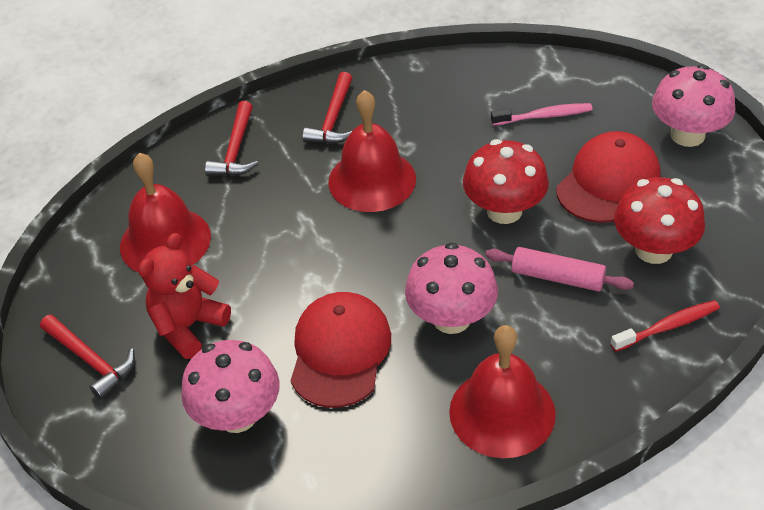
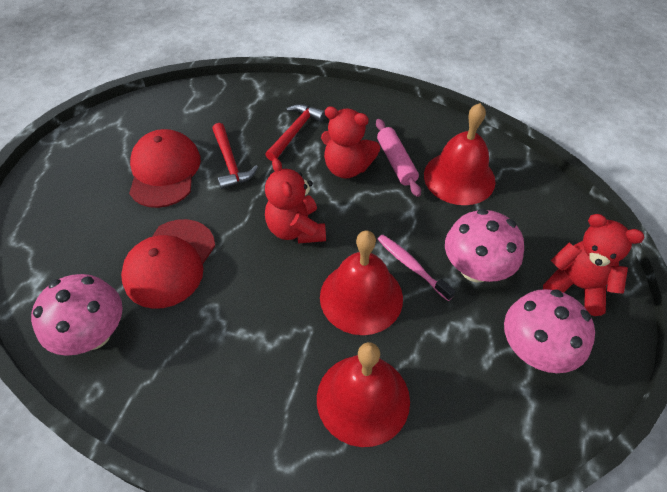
red hammer: [40,314,135,400] [205,101,258,176] [302,72,353,144] = 3 -> [212,123,258,190] [265,104,326,161] = 2
red mushroom: [463,139,549,224] [614,177,705,264] = 2 -> none = 0
red teddy bear: [138,233,231,359] = 1 -> [265,158,326,244] [321,106,380,179] [543,214,644,316] = 3
red toothbrush: [610,300,720,352] = 1 -> none = 0

